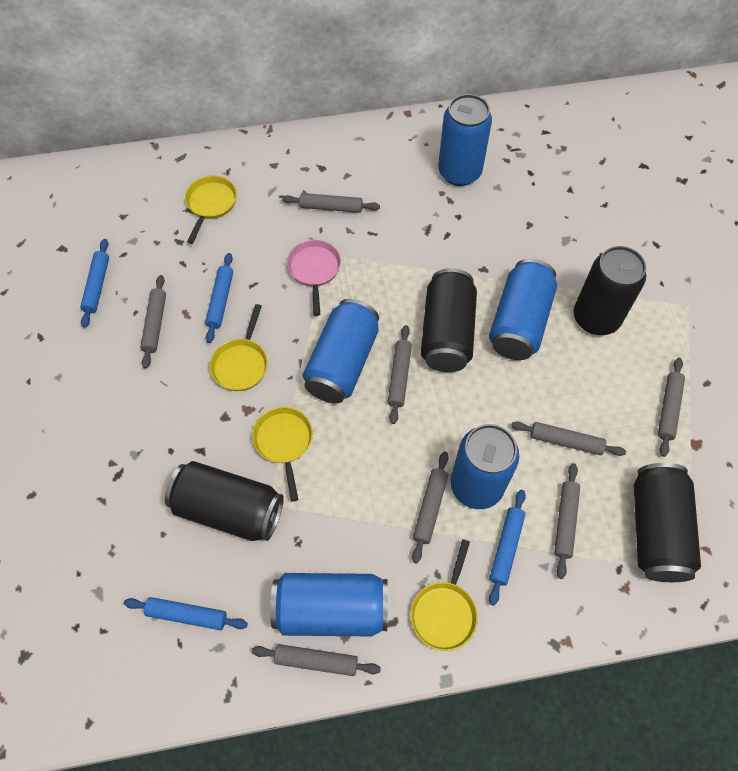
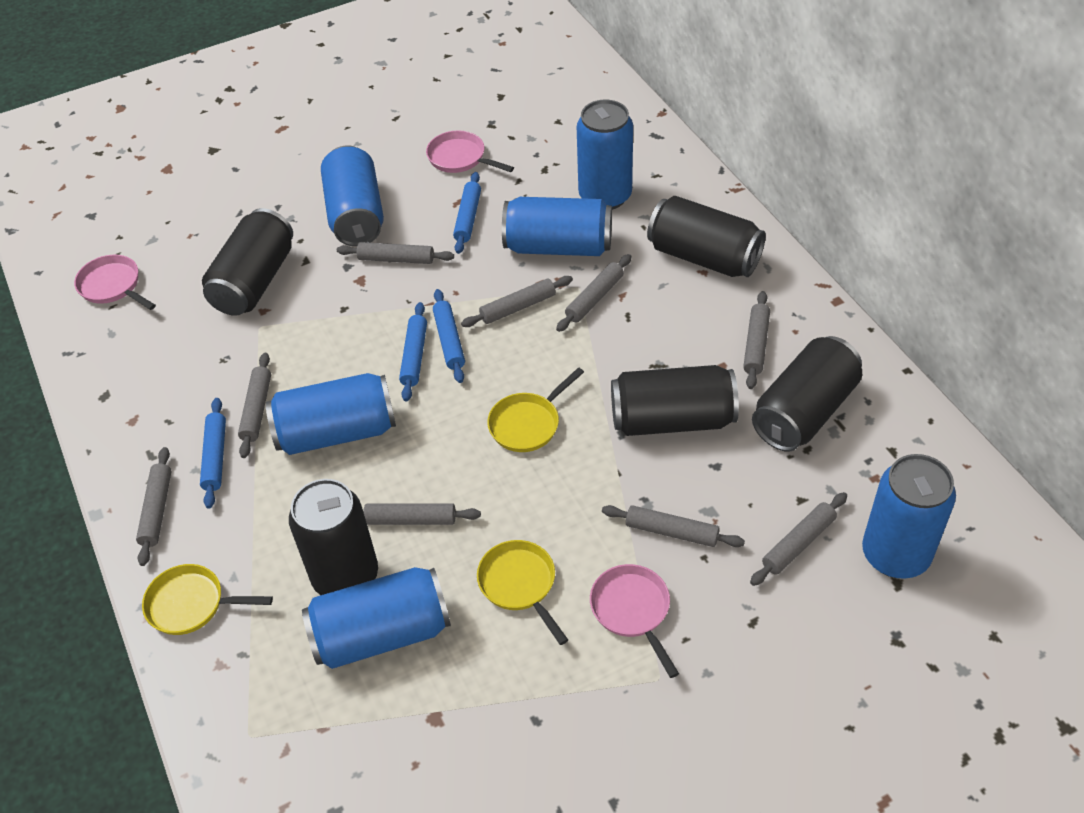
black can: [165,461,284,541] [421,268,477,372] [574,246,646,335] [634,463,701,582] = 4 -> [202,208,293,316] [289,479,378,595] [611,365,739,436] [647,196,766,277] [752,336,862,452] = 5
blue can: [270,573,388,636] [303,299,379,403] [438,94,492,186] [450,424,519,509] [489,259,557,360] = 5 -> [266,373,396,455] [302,567,451,669] [321,145,384,246] [502,197,612,256] [577,100,633,210] [862,454,956,579] = 6
grey rolling pin: [140,275,166,368] [252,644,381,676] [282,193,380,213] [388,325,412,424] [412,452,449,564] [511,421,626,456] [554,463,580,579] [658,358,685,457] = 8 -> [136,447,172,566] [238,353,271,458] [337,242,454,264] [363,503,481,525] [461,276,573,327] [556,254,632,332] [602,505,745,547] [743,291,770,389] [750,492,847,586] = 9
pink pan: [287,240,341,316] = 1 -> [74,255,156,310] [426,130,514,173] [590,564,679,678] = 3
yellow pan: [185,176,237,244] [210,304,268,391] [252,407,313,502] [410,539,478,651] = 4 -> [142,564,273,635] [477,540,568,645] [487,367,584,452] = 3

